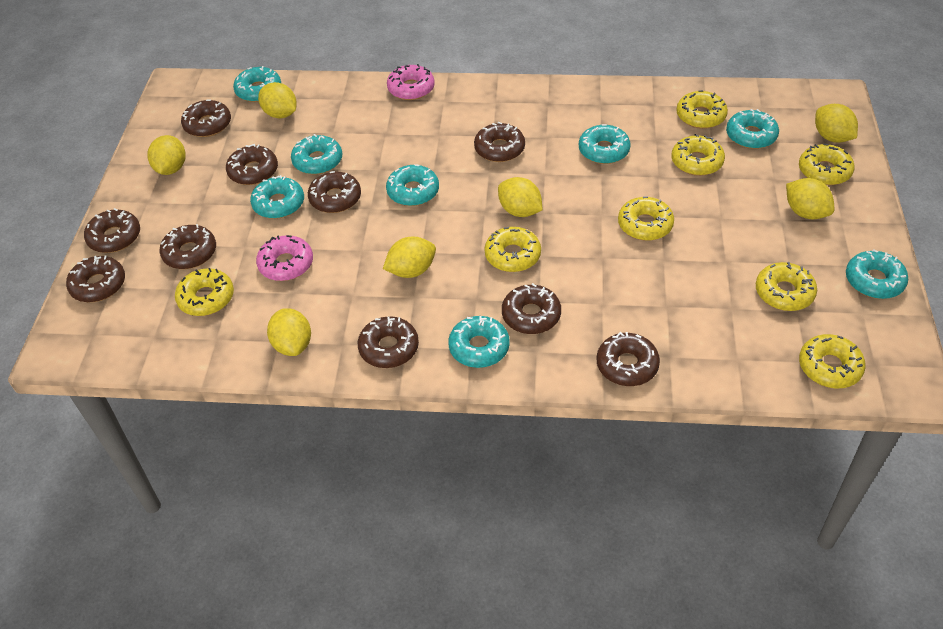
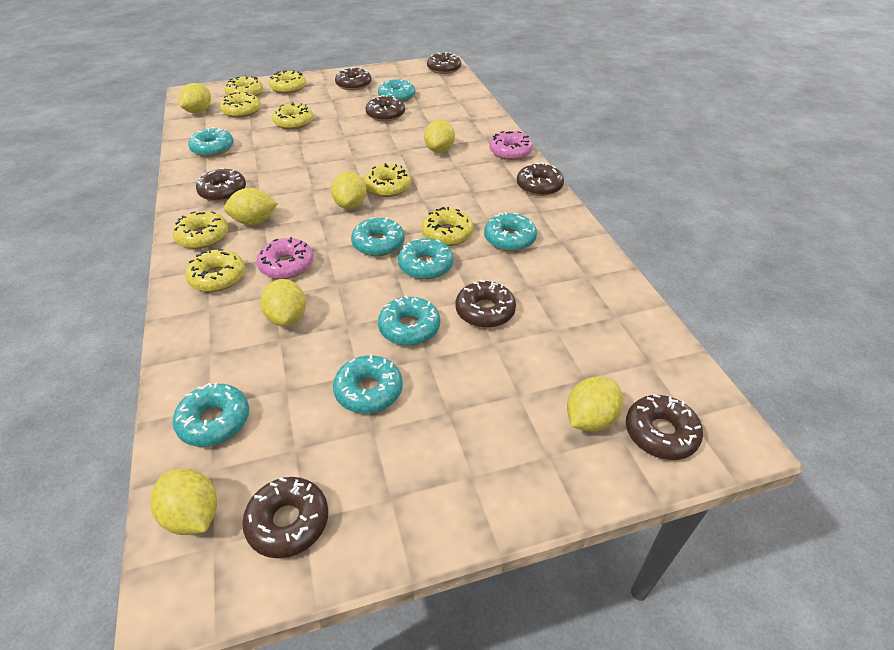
brown donut: [66,255,125,302] [84,208,140,253] [160,224,216,269] [181,100,231,137] [226,144,278,185] [308,171,361,213] [358,316,419,368] [474,122,525,162] [502,283,561,334] [596,332,660,386] = 10 -> [196,168,246,202] [242,477,328,558] [335,67,372,90] [366,95,405,121] [427,52,461,74] [455,280,516,328] [517,162,564,196] [626,394,703,460] = 8

